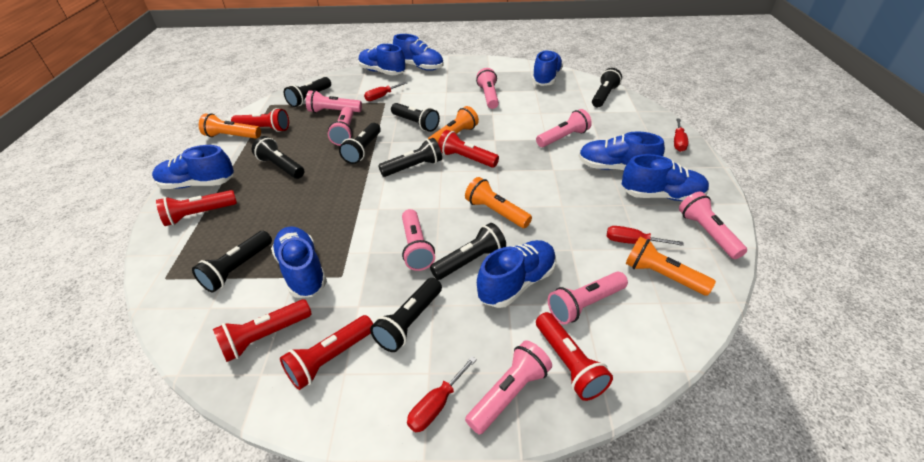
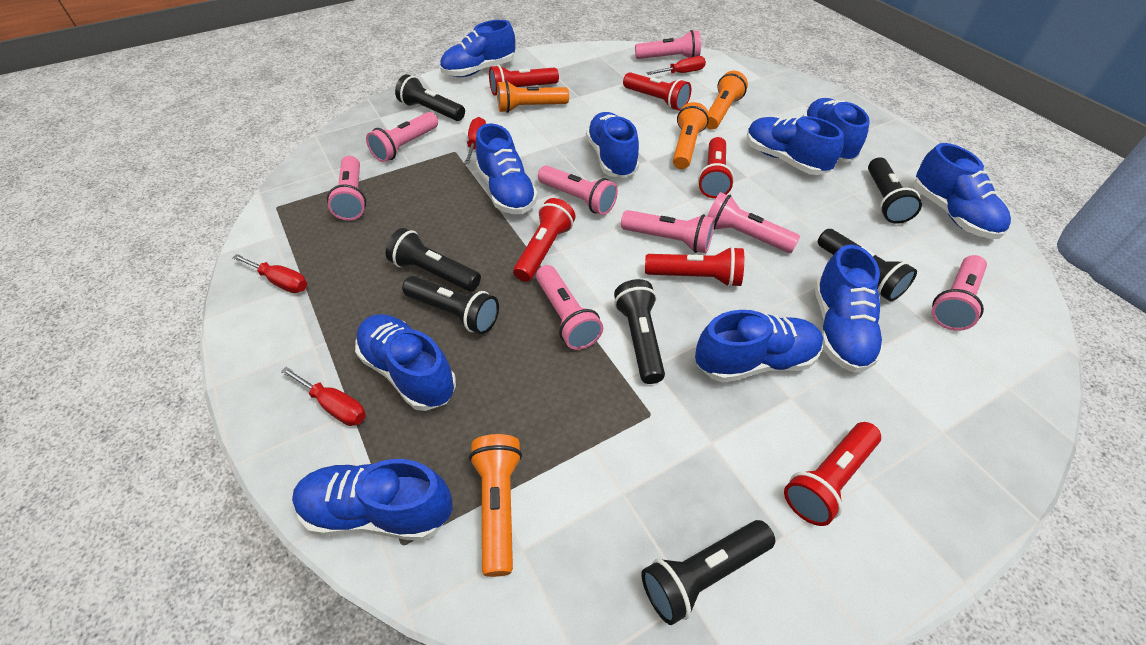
black flashlight: [192,231,272,293] [252,136,304,179] [284,77,331,107] [339,123,381,164] [370,278,442,352] [378,138,442,177] [391,103,440,132] [430,223,506,280] [592,68,622,107] = 9 -> [386,228,481,291] [395,74,465,121] [402,276,499,334] [614,279,665,384] [641,520,775,625] [818,229,917,301] [868,157,922,224] = 7
blue shoe: [152,145,234,189] [271,226,327,298] [358,44,405,75] [393,34,444,71] [477,240,556,308] [532,50,563,86] [579,131,665,170] [622,154,709,201] = 8 -> [292,459,453,541] [355,314,456,411] [440,20,515,77] [476,123,538,214] [586,112,639,178] [695,310,823,383] [747,116,844,175] [802,98,870,162] [814,244,884,373] [914,143,1011,239] = 10

